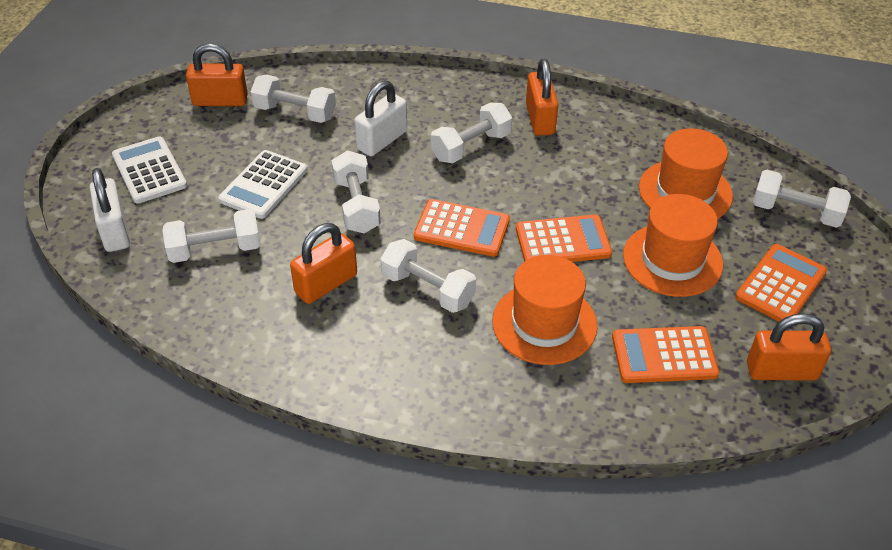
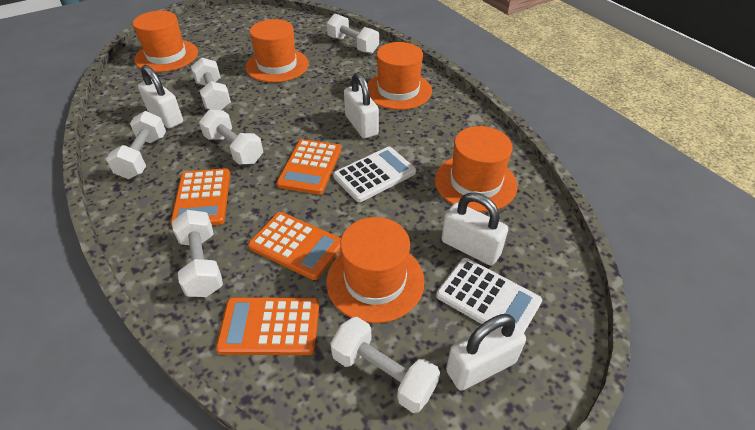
orange hat: [492,255,598,365] [623,194,723,297] [639,128,733,219] = 3 -> [133,11,198,72] [245,19,309,83] [326,217,425,323] [367,42,432,110] [435,126,518,212] = 5
orange padlock: [186,43,248,106] [290,223,357,304] [526,59,558,136] [747,313,831,381] = 4 -> none = 0
white padlock: [90,168,130,252] [354,81,407,156] = 2 -> [138,65,183,129] [344,72,379,139] [442,193,508,266] [446,314,526,391] = 4

